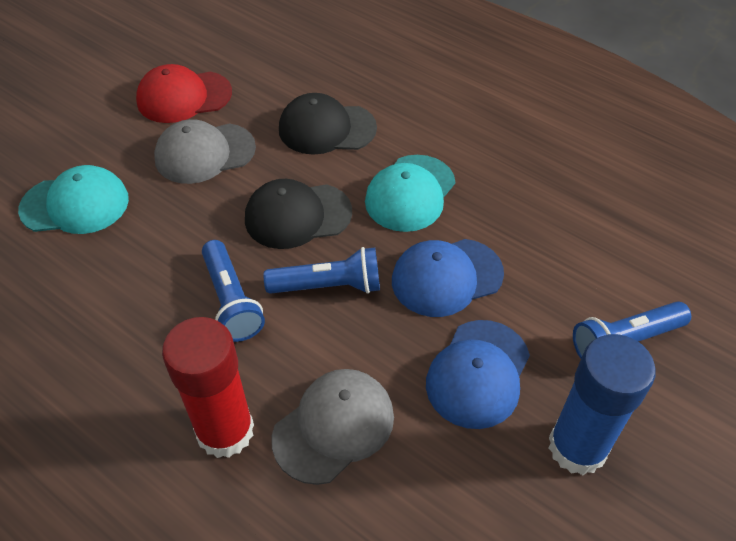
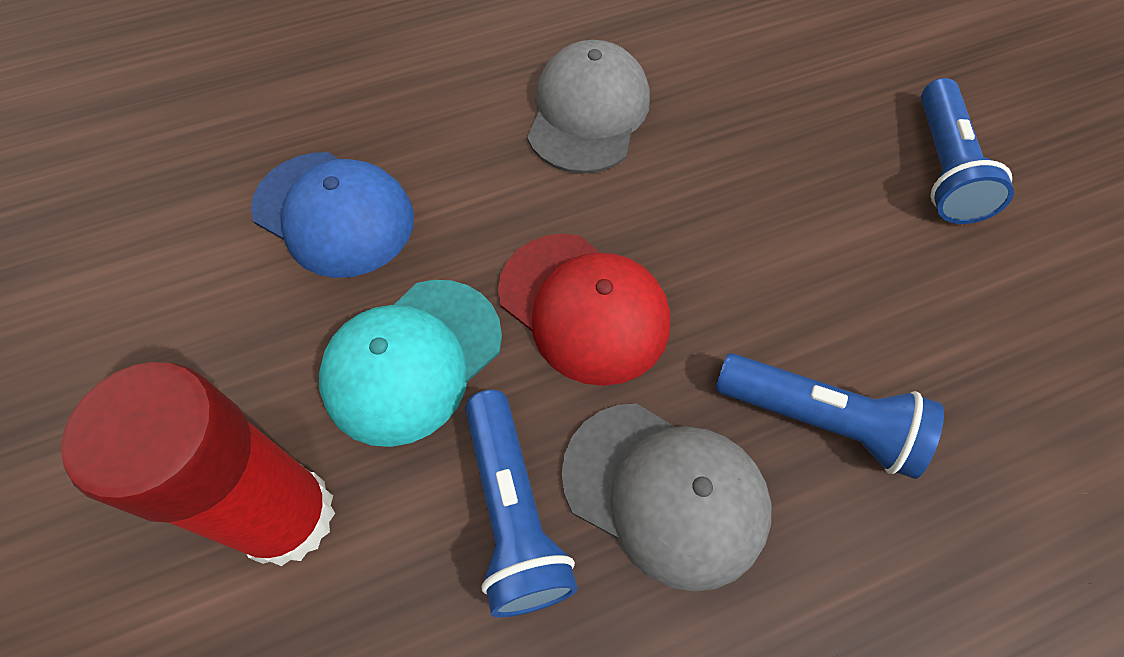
black cap: [245,179,352,249] [279,93,377,155] = 2 -> none = 0
blue cap: [392,239,504,317] [426,320,530,429] = 2 -> [251,152,414,278] = 1
blue glue stick: [549,334,656,475] = 1 -> none = 0
turquoise cap: [18,165,129,234] [365,155,455,232] = 2 -> [319,280,502,447] = 1

